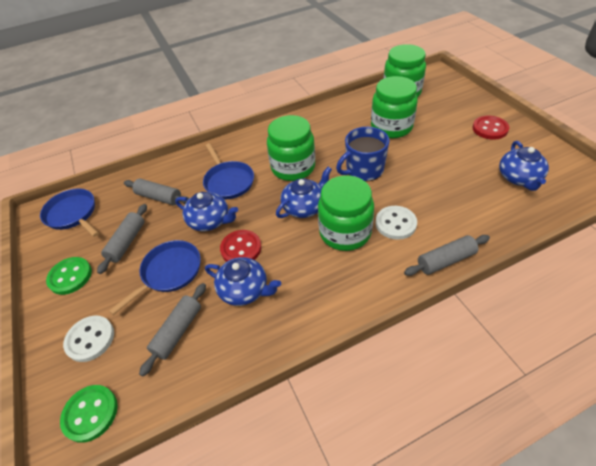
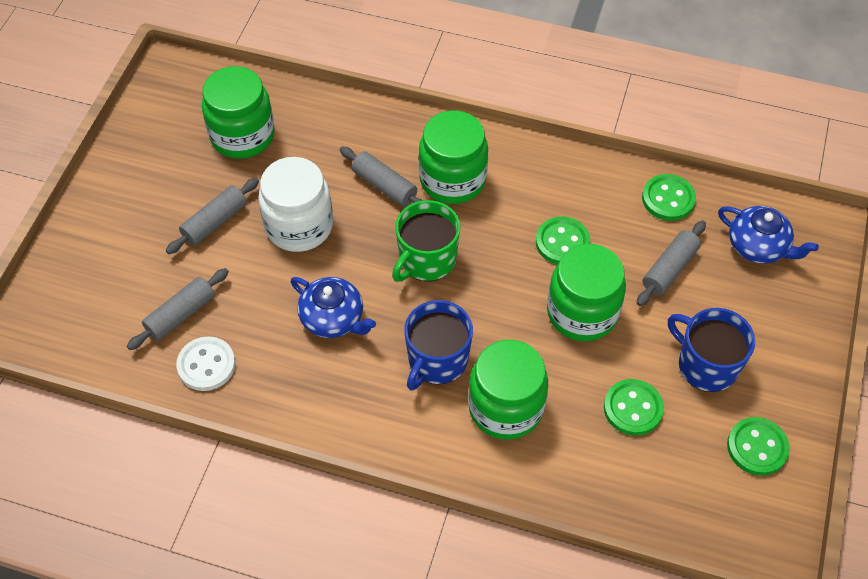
blue mug: [336,127,389,182] = 1 -> [404,300,473,390] [668,308,755,392] = 2
blue pan: [40,188,99,237] [109,240,201,315] [203,143,254,199] = 3 -> none = 0
blue teapot: [175,192,238,231] [205,257,281,306] [276,167,332,218] [499,141,549,191] = 4 -> [291,277,376,338] [718,206,819,263] = 2
green button: [46,257,92,295] [60,385,118,443] = 2 -> [536,217,590,265] [604,379,664,436] [642,174,696,221] [727,417,790,476] = 4
green mug: none = 0 -> [392,200,460,282] = 1
red button: [220,230,262,262] [472,116,509,140] = 2 -> none = 0
white button: [63,316,114,362] [376,206,417,240] = 2 -> [176,336,235,391] = 1
white jar: none = 0 -> [258,157,333,252] = 1

